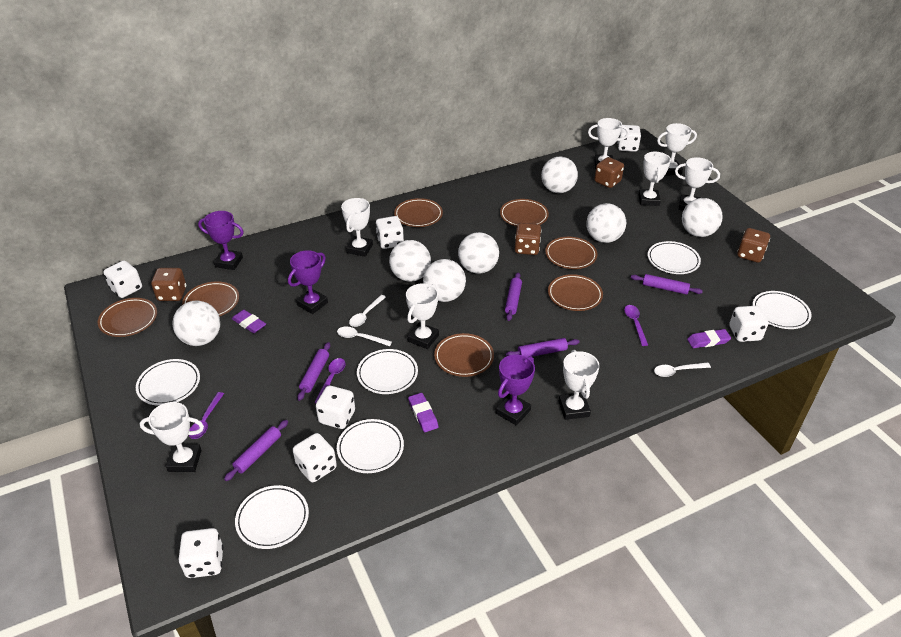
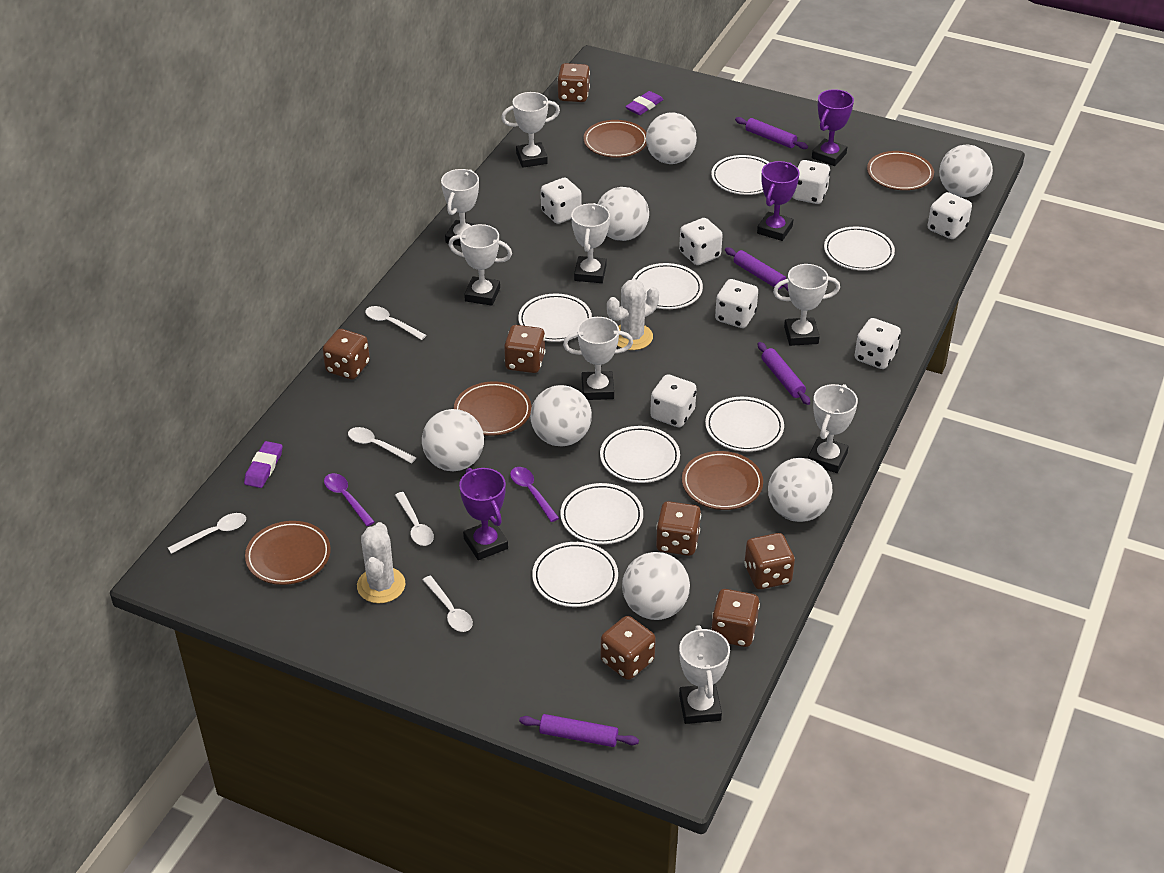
brown dice: [151,268,186,301] [515,223,541,255] [594,157,624,188] [737,228,770,263] = 4 -> [323,329,370,380] [504,325,545,373] [557,63,590,102] [601,616,656,680] [656,501,701,556] [711,589,760,647] [744,533,795,589] = 7
brown plate: [98,298,157,337] [182,282,239,316] [394,198,443,227] [434,333,494,377] [500,199,549,227] [545,237,597,269] [548,274,603,311] = 7 -> [245,521,331,585] [454,382,531,436] [583,120,647,158] [682,451,763,510] [867,151,934,190] = 5
purple eraser: [232,310,266,333] [408,393,438,432] [687,329,731,348] = 3 -> [244,441,283,488] [625,91,664,115] = 2
purple rolling pin: [224,420,288,481] [297,342,330,401] [505,272,522,321] [505,338,580,357] [631,274,703,295] = 5 -> [519,714,639,747] [725,247,789,292] [735,117,808,149] [758,342,810,405] = 4
purple spoon: [189,392,224,439] [314,358,346,403] [624,305,648,346] = 3 -> [324,473,375,526] [510,467,559,522] = 2
white cactus: none = 0 -> [357,522,405,603] [607,279,659,350] = 2
white plate: [136,359,200,406] [235,485,309,549] [337,419,404,473] [357,349,418,394] [648,241,701,274] [752,291,812,329] = 6 -> [518,294,592,342] [532,542,618,607] [560,483,643,544] [600,426,680,483] [632,263,703,309] [705,397,784,452] [711,155,770,195] [824,226,895,271] = 8
white spoon: [337,327,392,346] [349,295,386,327] [654,363,711,377] = 3 -> [168,513,246,554] [348,427,416,464] [365,306,426,340] [395,492,434,546] [423,576,473,632] = 5

